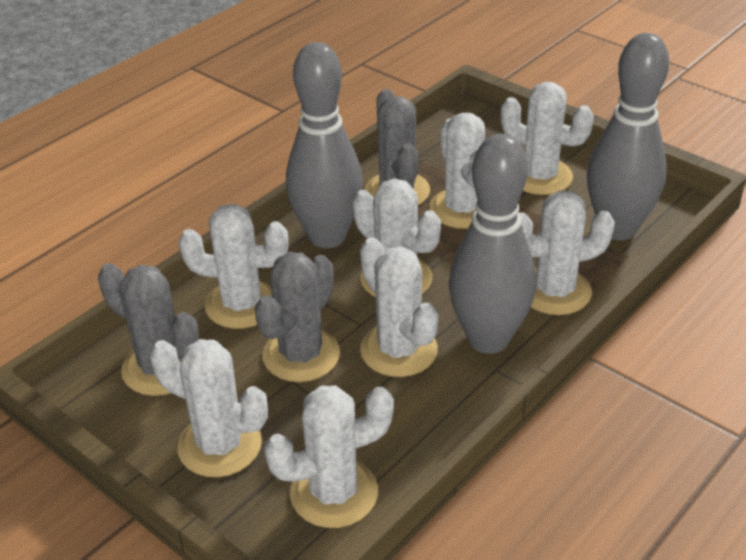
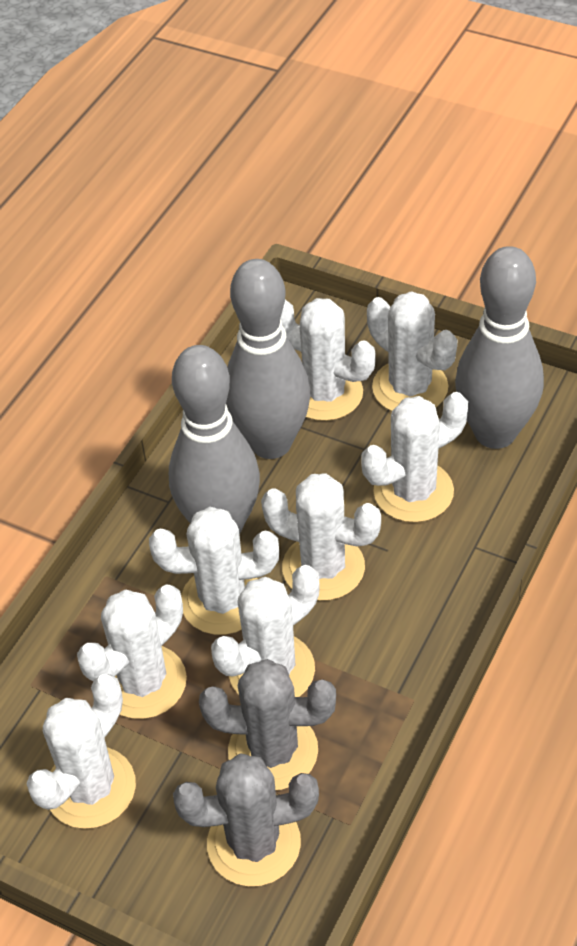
grey cactus: [98,263,199,396] [255,252,340,382] [365,89,430,205] = 3 -> [173,753,319,886] [199,659,336,790] = 2

